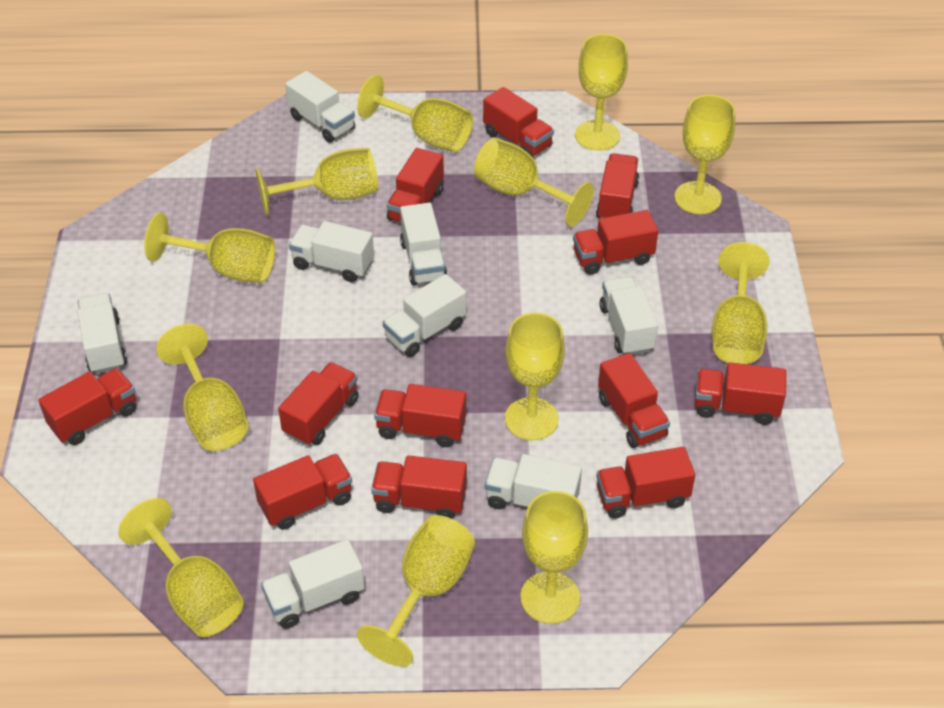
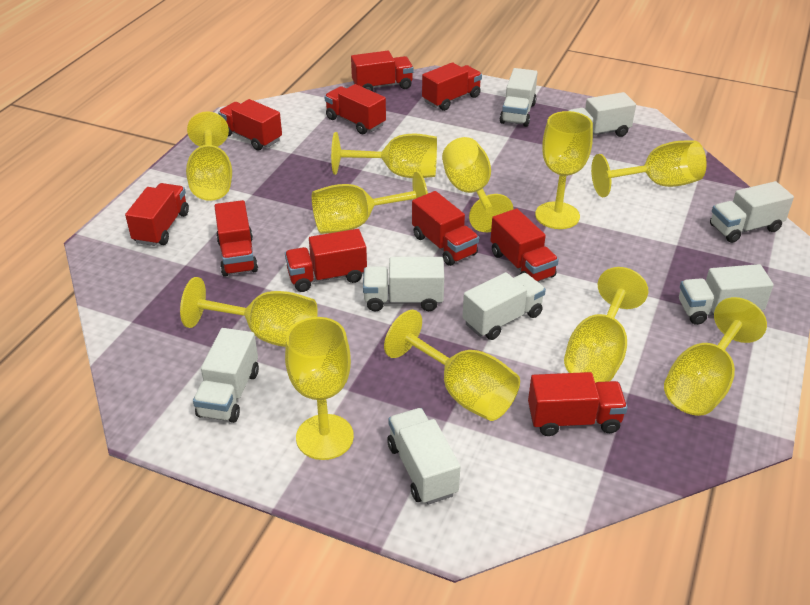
red truck: [38,368,136,445] [253,454,352,530] [278,362,359,446] [371,455,467,519] [374,384,466,447] [387,148,444,222] [483,87,554,157] [573,210,658,275] [596,153,639,218] [596,447,695,519] [598,353,670,448] [695,363,786,425] = 12 -> [125,183,189,246] [215,200,258,277] [218,99,282,151] [285,229,367,292] [324,84,386,134] [351,51,414,91] [412,191,479,266] [422,62,482,111] [490,209,559,282] [528,372,628,436] = 10
yellow goblet: [118,498,244,637] [144,213,275,283] [156,324,248,451] [256,148,378,216] [357,75,473,152] [357,515,475,667] [474,138,594,227] [505,312,565,441] [520,491,588,624] [575,34,628,151] [675,95,735,214] [712,242,769,364] = 12 -> [180,277,318,347] [186,111,232,201] [285,317,354,460] [312,171,428,234] [331,132,437,178] [384,310,520,421] [442,137,514,232] [535,111,593,229] [564,267,648,383] [591,141,707,198] [664,297,767,416] = 11

